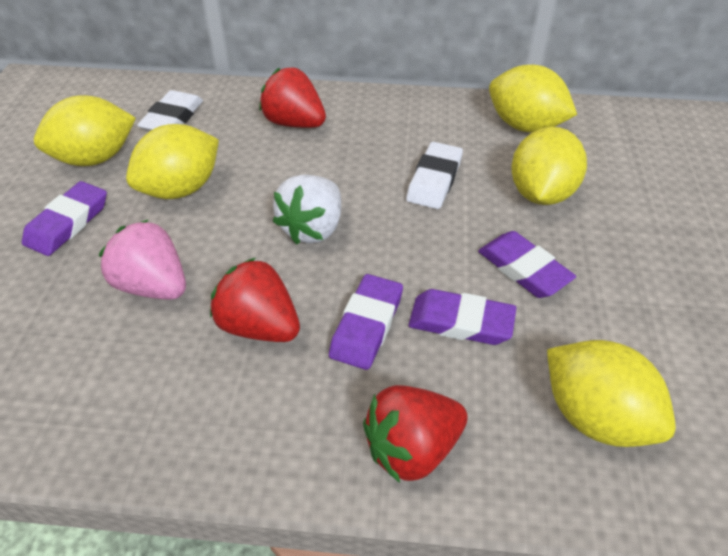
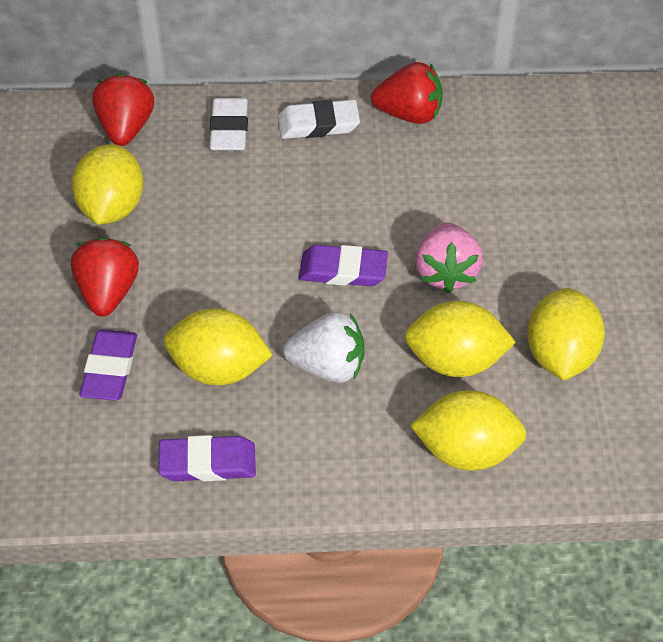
purple eraser: [22,181,107,256] [329,274,403,370] [409,289,516,345] [478,231,576,298] = 4 -> [79,329,137,401] [158,435,256,481] [299,245,388,286] = 3

